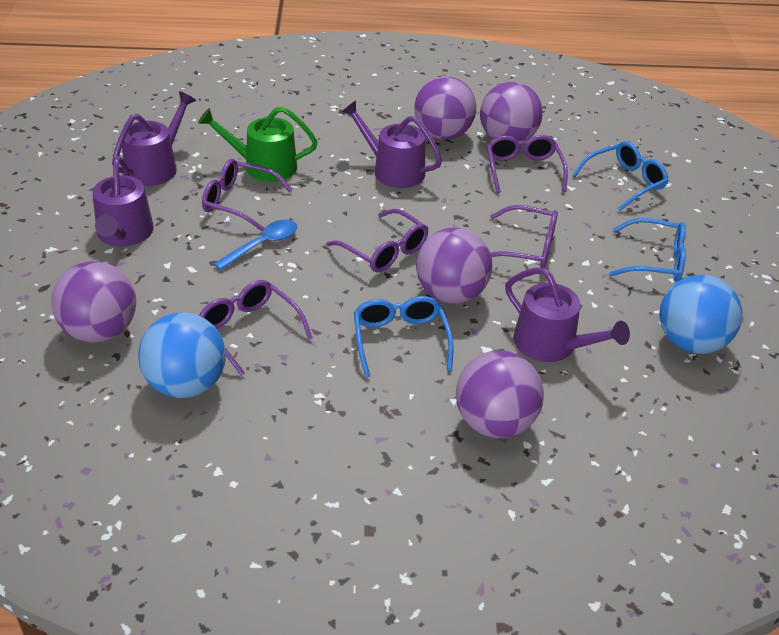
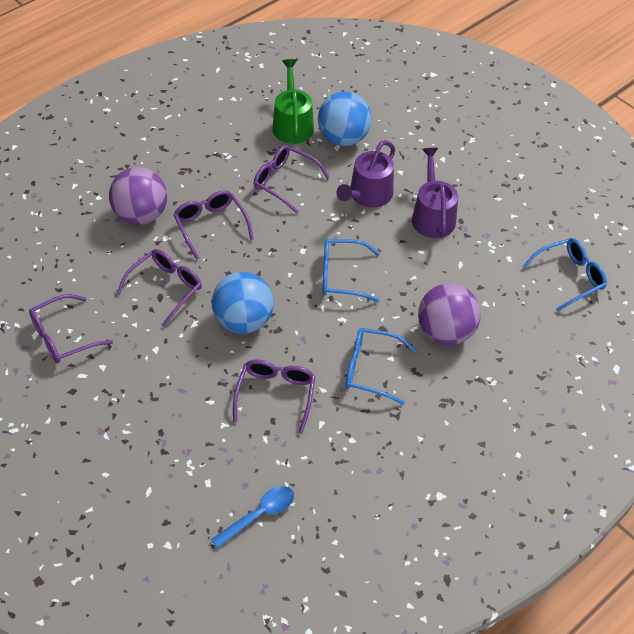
purple ball: [51,261,136,343] [414,76,476,140] [416,227,492,303] [456,350,544,438] [480,82,543,141] = 5 -> [109,167,167,225] [418,283,481,345] = 2
purple watering can: [92,156,154,247] [112,91,196,186] [342,101,442,188] [505,268,630,362] = 4 -> [336,140,396,208] [412,148,458,238] = 2

